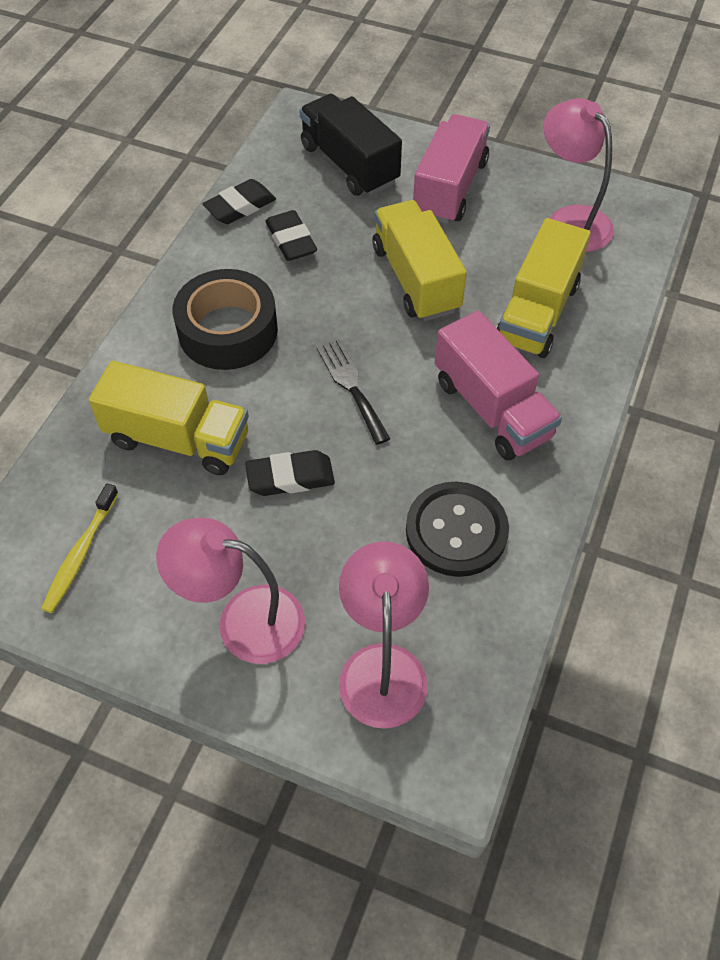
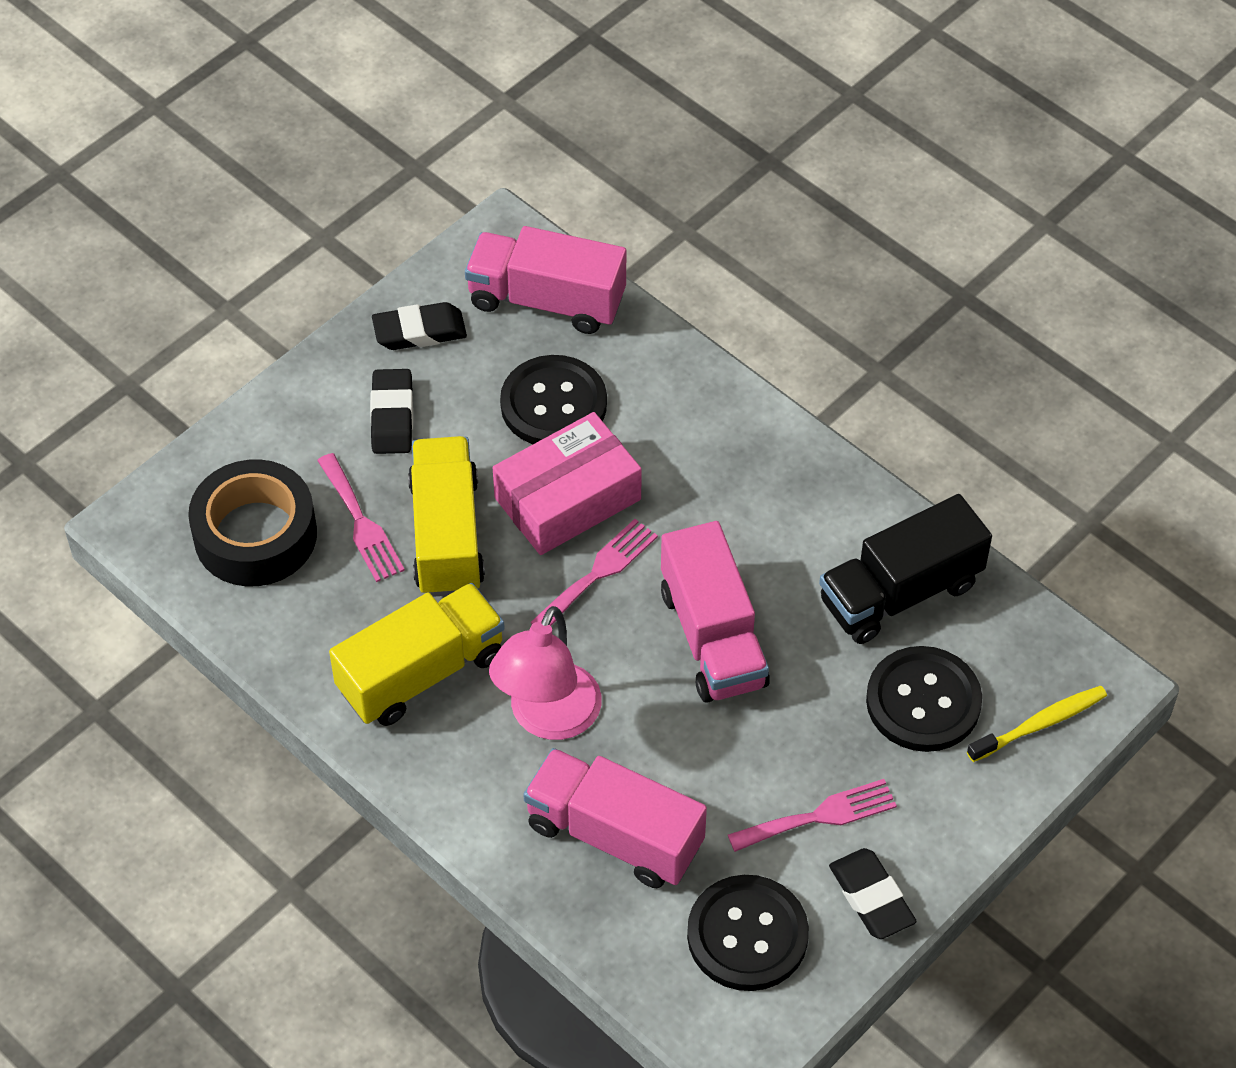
black button: [406,482,509,577] = 1 -> [500,355,607,444] [687,875,809,991] [866,646,982,752] = 3
black fork: [316,339,391,445] = 1 -> none = 0
pink box: none = 0 -> [493,412,642,555] = 1
pink fork: none = 0 -> [317,453,405,582] [530,519,658,626] [728,779,897,852] = 3
pink lamp: [156,518,305,664] [339,541,429,729] [543,98,614,252] = 3 -> [489,606,602,740] = 1
pink truck: [413,114,490,224] [435,310,562,460] = 2 -> [465,226,626,334] [523,748,707,888] [661,521,770,703] = 3
yellow truck: [89,361,249,475] [373,200,467,321] [496,218,591,358] = 3 -> [329,583,505,726] [408,436,485,597] = 2

